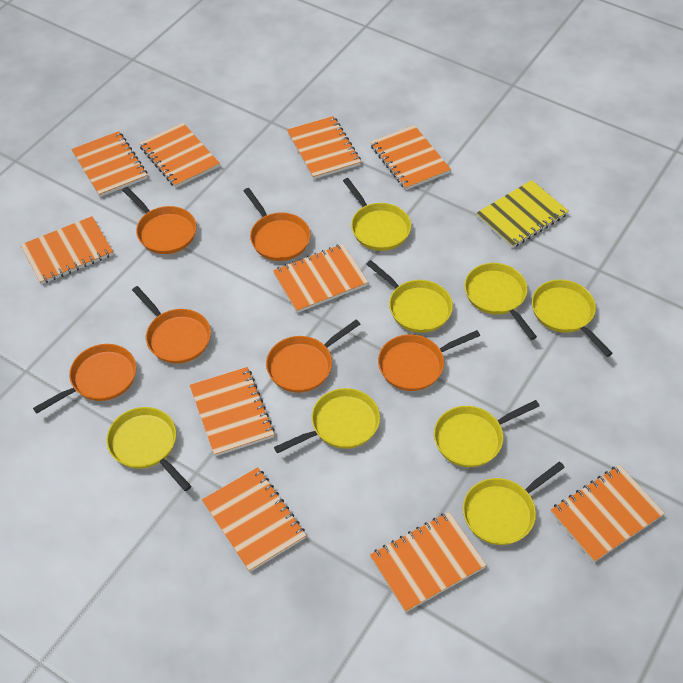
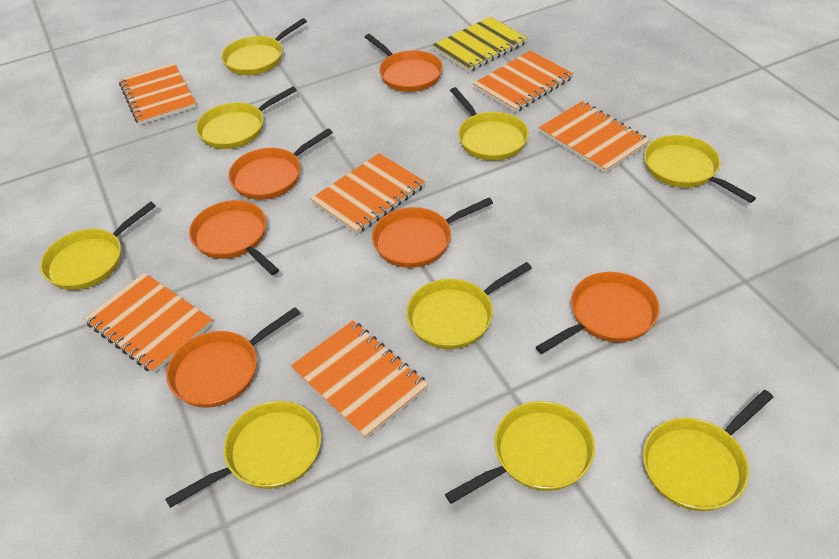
orange notebook: [21,216,113,285] [71,131,148,197] [139,123,220,188] [190,367,275,456] [202,467,306,572] [273,244,368,313] [287,116,361,179] [370,125,451,190] [370,512,487,613] [551,465,665,563] = 10 -> [84,273,213,374] [119,63,197,125] [291,320,428,439] [311,153,425,234] [473,50,573,113] [539,101,650,173] = 6
yellow pan: [107,407,191,491] [274,388,380,453] [343,178,411,251] [366,260,453,333] [434,400,539,467] [463,462,565,545] [464,263,537,340] [532,280,613,357] = 8 -> [40,202,156,290] [165,401,321,508] [196,86,297,149] [221,18,307,75] [406,262,532,349] [445,401,595,504] [450,87,529,161] [643,390,773,511] [644,135,756,203] = 9

